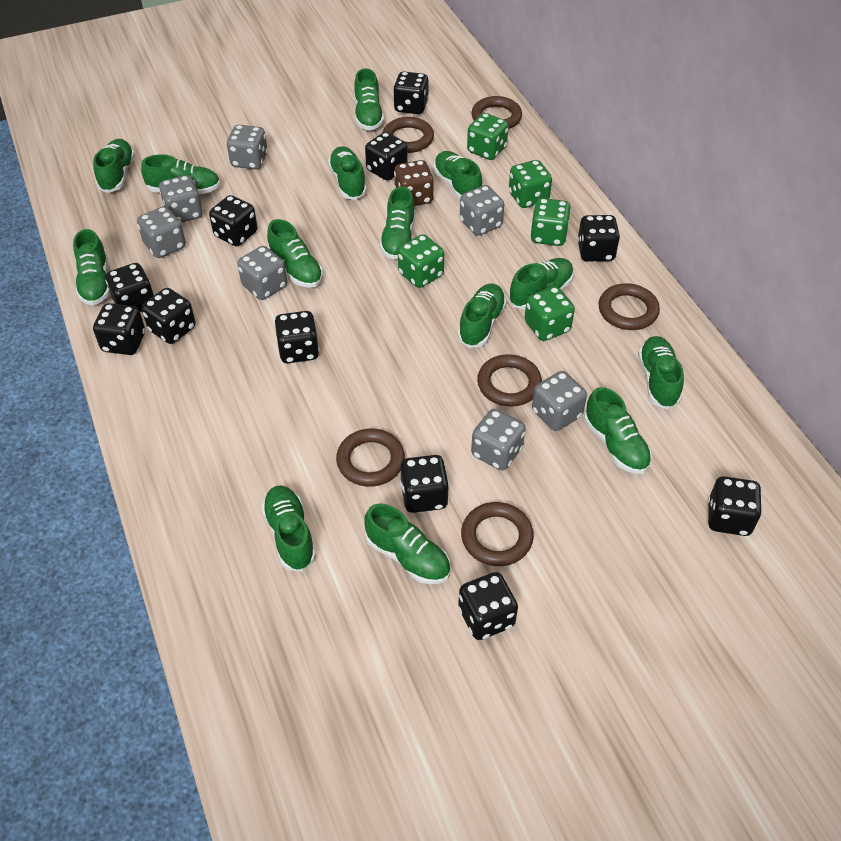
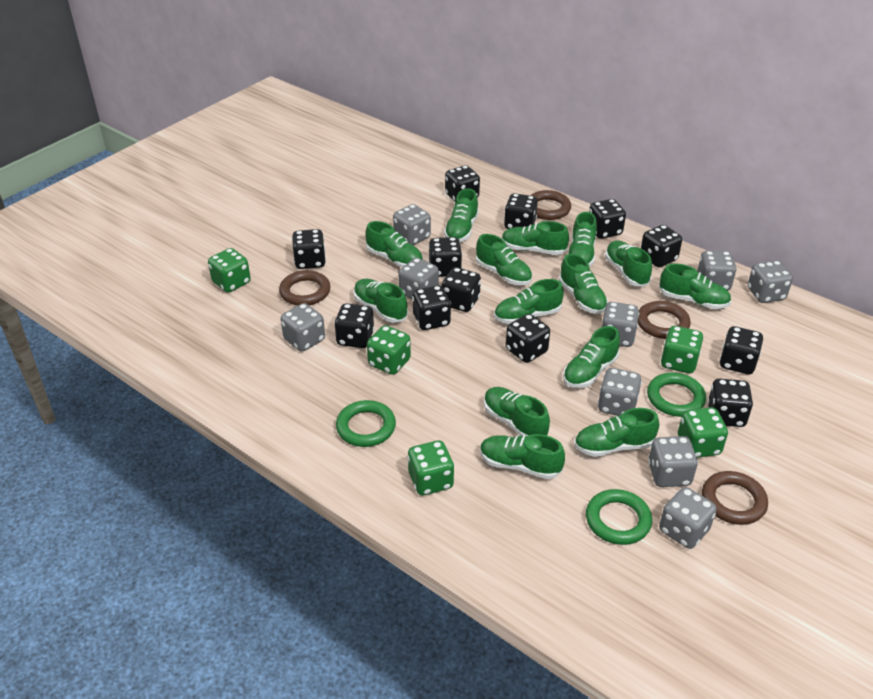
black dice: [93,303,145,355] [105,263,154,312] [142,288,196,344] [209,195,257,246] [274,311,319,363] [365,132,408,181] [393,71,429,114] [400,455,449,513] [458,572,518,640] [577,215,620,261] [708,476,762,536] = 11 -> [292,229,326,269] [334,303,375,348] [412,285,451,330] [428,237,462,277] [442,267,481,312] [445,165,480,202] [504,193,538,229] [506,314,550,363] [589,199,626,239] [641,225,682,267] [707,379,753,427] [719,326,763,374] = 12
brown dice: [394,160,434,206] = 1 -> none = 0
brown ring: [336,429,405,487] [383,117,434,153] [461,502,534,566] [471,96,522,129] [477,354,542,407] [599,283,660,330] = 6 -> [279,270,331,306] [530,190,571,220] [638,301,691,339] [702,471,768,525] = 4
green ring: none = 0 -> [336,400,396,447] [586,489,652,545] [647,373,706,417] = 3
grey dice: [137,206,186,258] [159,175,203,223] [227,125,268,170] [237,246,287,300] [460,185,504,236] [471,409,526,470] [532,371,587,431] = 7 -> [281,303,325,352] [393,204,431,245] [398,258,439,299] [598,368,642,416] [602,302,639,347] [648,436,698,487] [659,487,716,549] [697,251,737,291] [748,260,793,303] = 9

